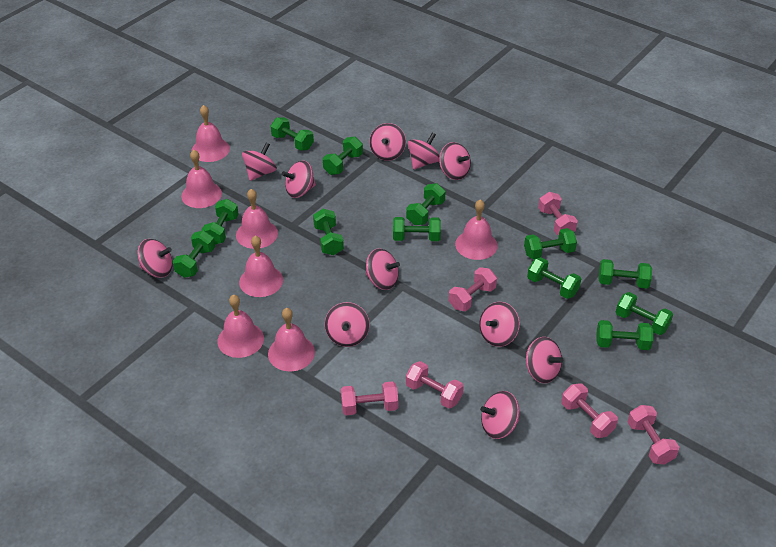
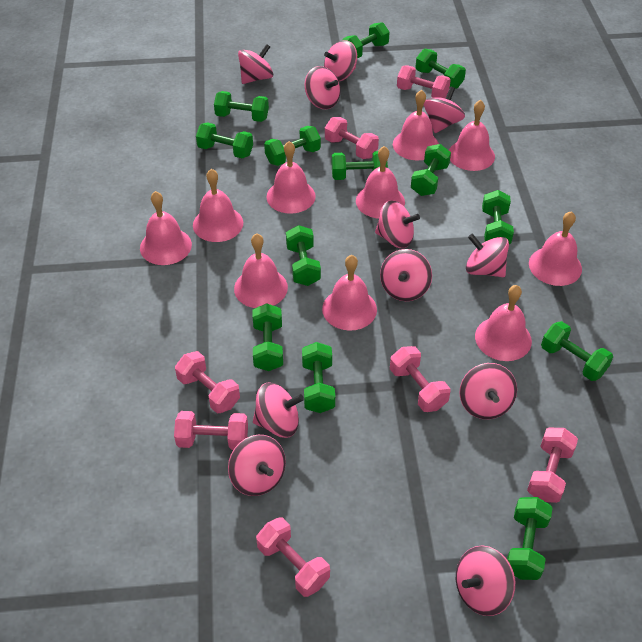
green dumbbell: [173,231,215,278] [202,199,239,245] [271,117,314,151] [313,209,344,255] [323,136,363,175] [393,217,441,241] [406,183,446,225] [524,228,577,259] [527,257,581,299] [596,320,653,350] [598,259,652,289] [616,292,673,335] = 12 -> [196,122,253,158] [214,91,269,122] [253,303,283,371] [264,126,321,166] [286,225,321,286] [302,342,335,413] [332,151,388,180] [343,22,390,58] [411,144,451,196] [415,49,466,89] [482,190,514,244] [507,497,553,580] [541,321,613,381] = 13
pink bell: [181,150,222,208] [191,105,230,162] [217,294,264,358] [236,189,278,249] [239,236,283,297] [268,308,315,371] [455,199,498,260] = 7 -> [140,191,192,265] [193,169,243,242] [234,233,288,308] [267,141,316,214] [322,255,377,331] [356,146,405,219] [393,90,439,160] [449,100,495,171] [475,285,532,361] [529,211,582,286] = 10
pink dumbbell: [341,381,398,416] [406,361,464,409] [449,267,497,311] [538,192,578,235] [561,383,618,438] [628,405,679,464] = 6 -> [174,411,248,450] [175,351,240,413] [256,517,330,597] [325,117,379,159] [390,346,451,412] [397,65,451,98] [527,428,578,503] = 7

